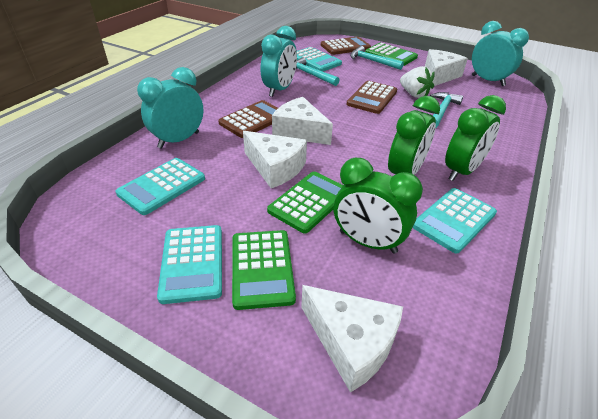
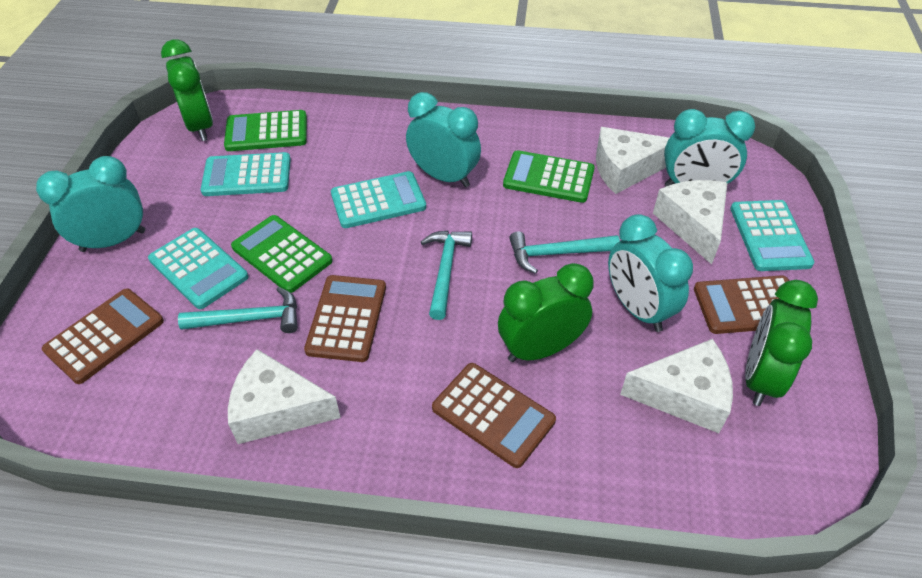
brown calculator: [218,100,278,138] [321,37,371,55] [346,81,397,114] = 3 -> [42,288,164,384] [304,275,386,362] [432,363,556,468] [694,275,789,334] = 4
turquoise clock: [137,67,203,148] [261,26,297,97] [472,21,529,86] = 3 -> [36,156,145,252] [406,92,481,187] [608,214,693,332] [664,109,755,186] = 4
white strawberry: [400,66,435,98] = 1 -> none = 0

